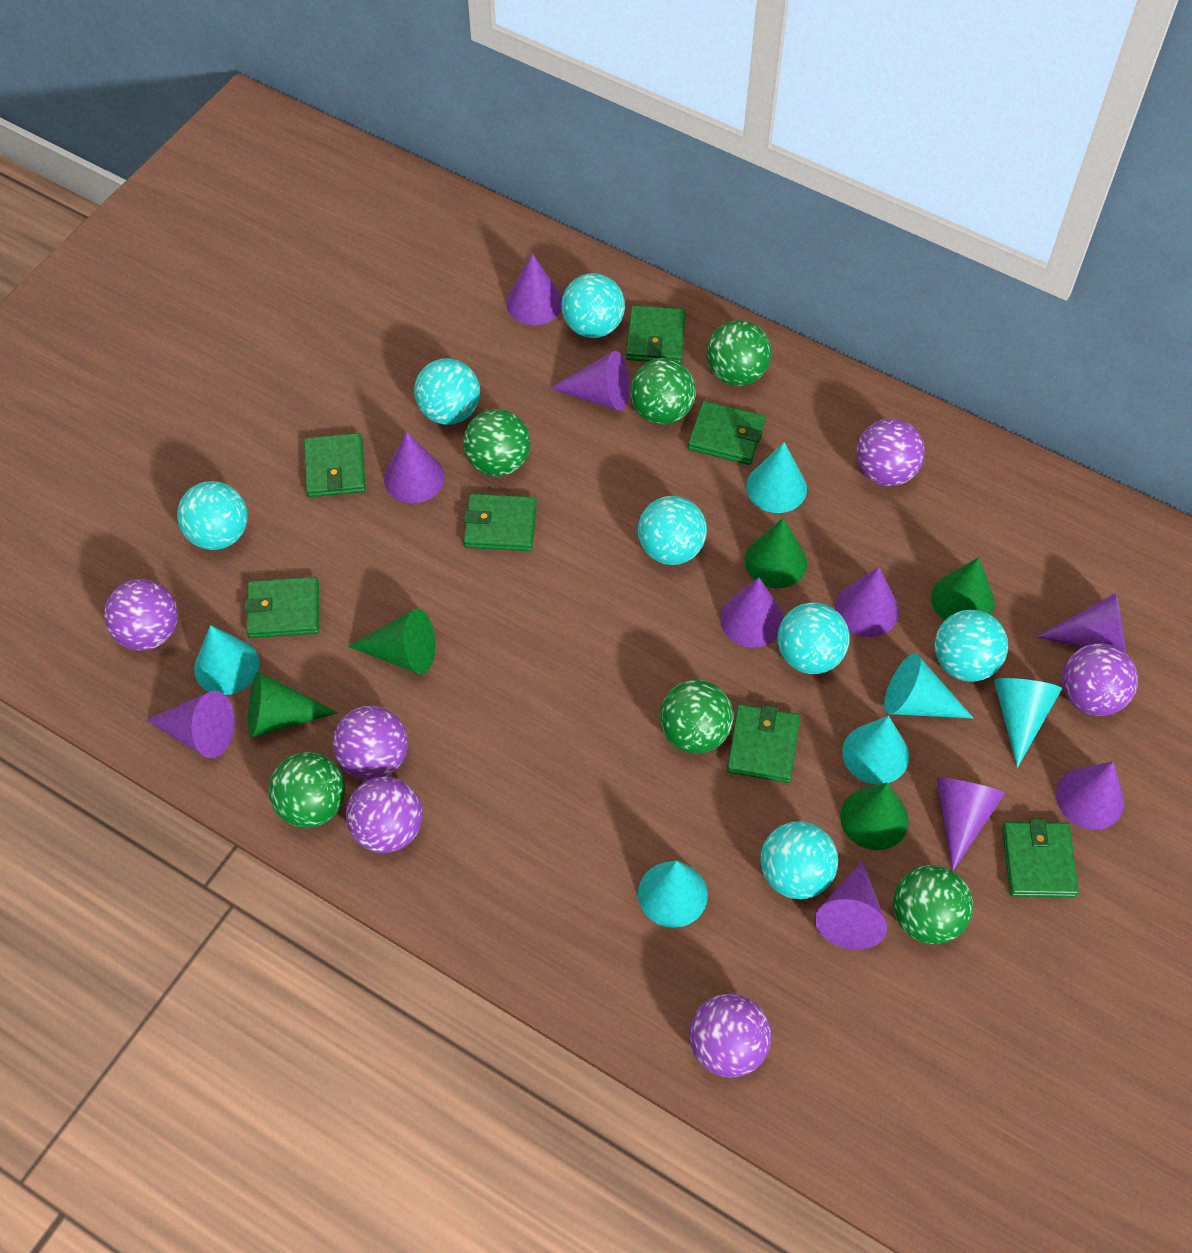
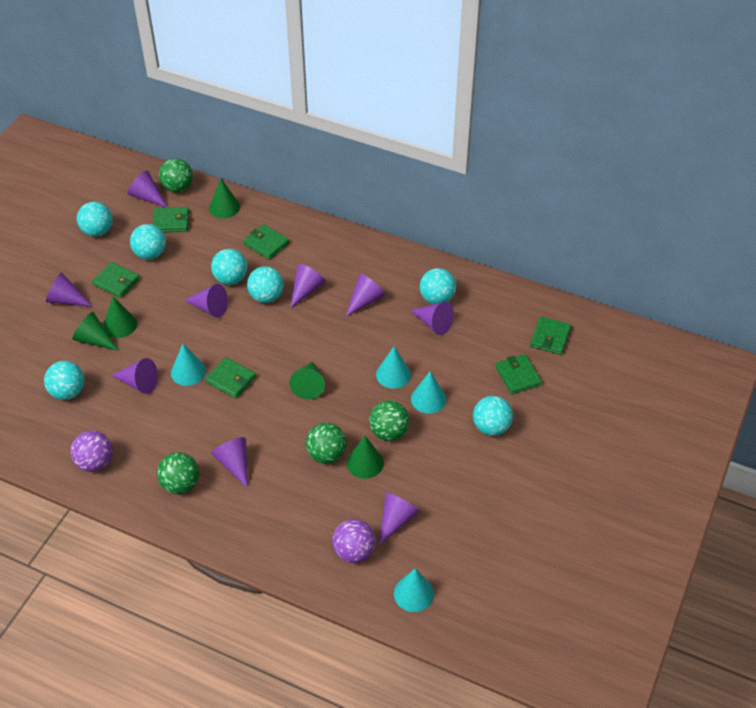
green ball: [269,752,345,828] [463,409,530,477] [630,358,696,425] [660,680,734,754] [707,320,771,386] [893,865,973,944] = 6 -> [157,452,199,494] [159,158,193,193] [306,423,347,464] [369,401,409,441] = 4
green wallet: [244,577,319,638] [304,433,366,497] [464,494,537,551] [626,305,686,363] [688,401,765,465] [727,704,800,783] [1002,819,1079,897] = 7 -> [92,262,140,298] [153,207,189,232] [205,357,256,398] [243,224,289,260] [495,354,542,394] [530,317,571,355] = 6
purple ball: [104,579,178,650] [333,706,408,780] [346,776,423,853] [690,994,771,1078] [856,418,925,486] [1062,643,1138,716] = 6 -> [71,431,113,472] [332,519,376,563] = 2
purple cone: [147,691,235,758] [384,432,445,503] [506,253,562,325] [550,351,629,411] [720,577,784,648] [815,860,887,950] [835,567,899,637] [936,777,1005,871] [1037,593,1126,653] [1056,761,1124,830] = 10 -> [46,272,93,307] [111,358,158,394] [127,171,168,208] [184,284,228,318] [211,437,248,488] [290,264,326,308] [346,274,385,317] [379,492,420,545] [410,301,454,335] = 9
turquoise cone: [194,625,259,695] [638,861,708,928] [746,442,807,513] [842,716,909,785] [884,654,974,719] [994,678,1062,768] = 6 -> [171,344,206,386] [376,347,411,389] [394,569,434,612] [411,371,446,414] = 4

